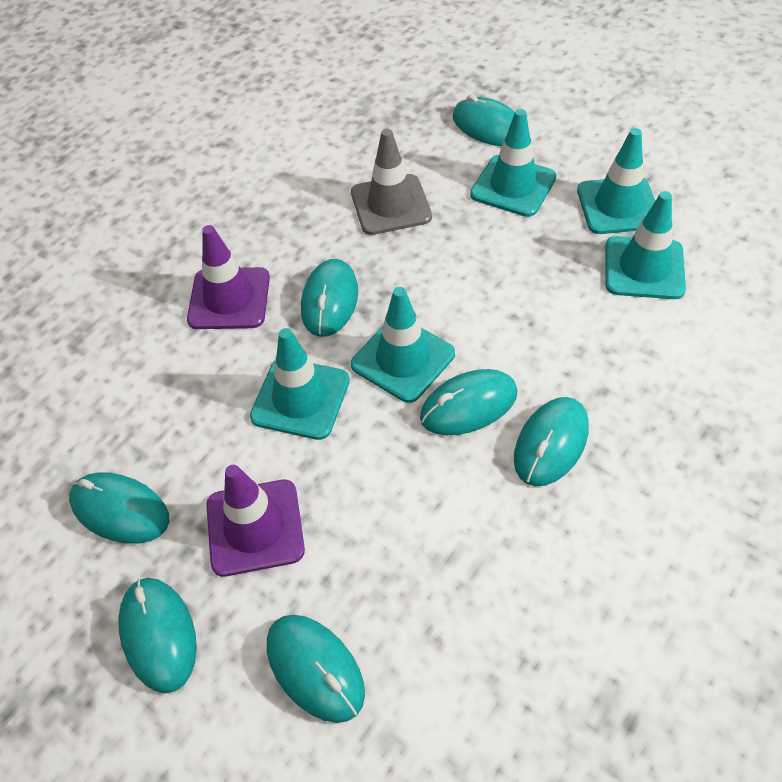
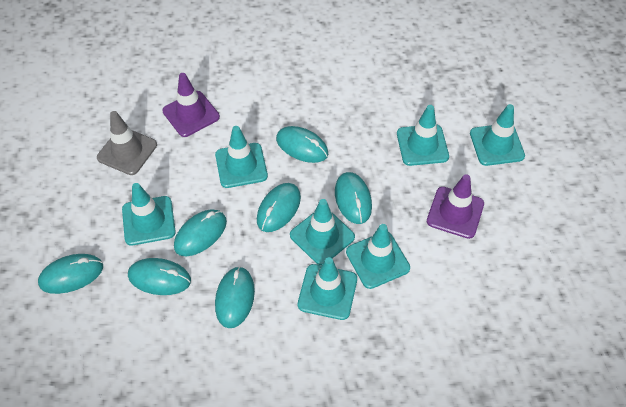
turquoise traffic cone: [250,328,350,440] [351,287,455,403] [470,109,556,217] [577,128,655,234] [605,191,686,299] = 5 -> [122,183,176,246] [215,126,268,188] [290,199,355,265] [298,257,357,320] [346,224,410,289] [397,105,449,166] [470,104,525,166] = 7

